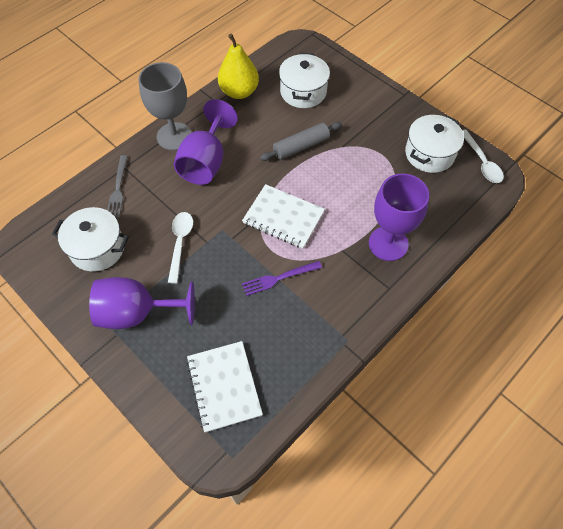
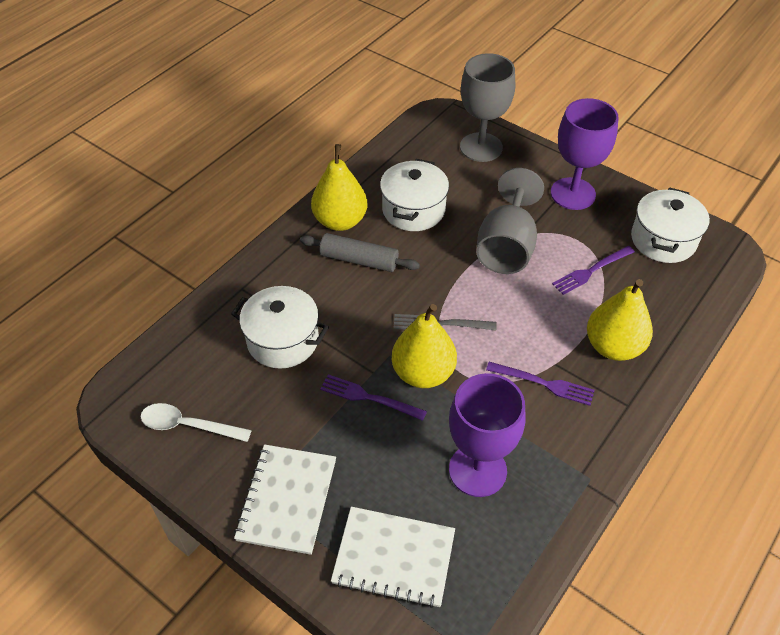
grey goblet: [139,62,192,150] = 1 -> [460,53,515,162] [476,168,544,274] = 2
purple fork: [242,261,322,296] = 1 -> [320,374,427,421] [486,362,594,406] [552,246,635,295] = 3
purple goblet: [89,277,195,329] [174,99,238,185] [369,173,429,261] = 3 -> [449,373,526,497] [551,98,619,210] = 2
white spoon: [168,212,193,284] [462,129,504,183] = 2 -> [140,403,252,442] = 1
yellow pear: [218,33,259,99] = 1 -> [311,144,367,231] [392,304,457,388] [587,279,653,361] = 3

